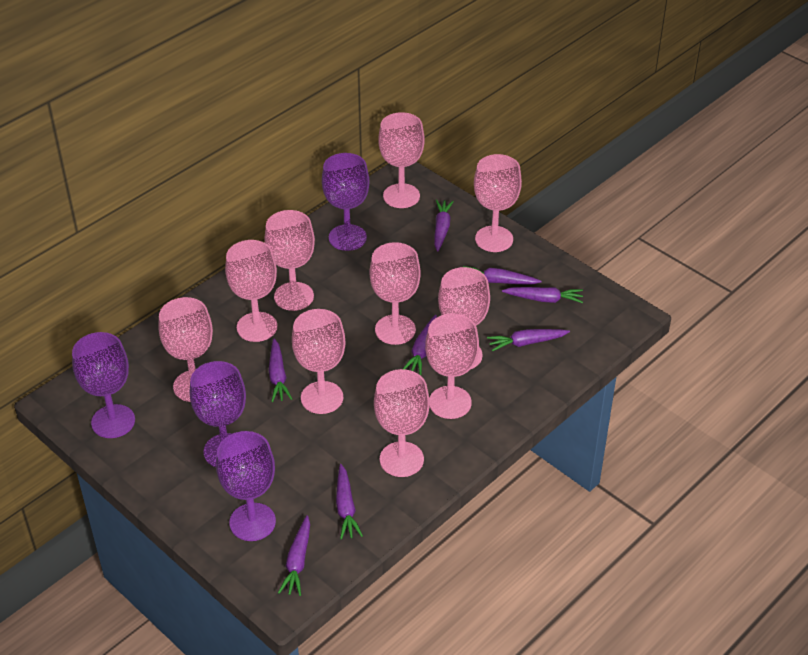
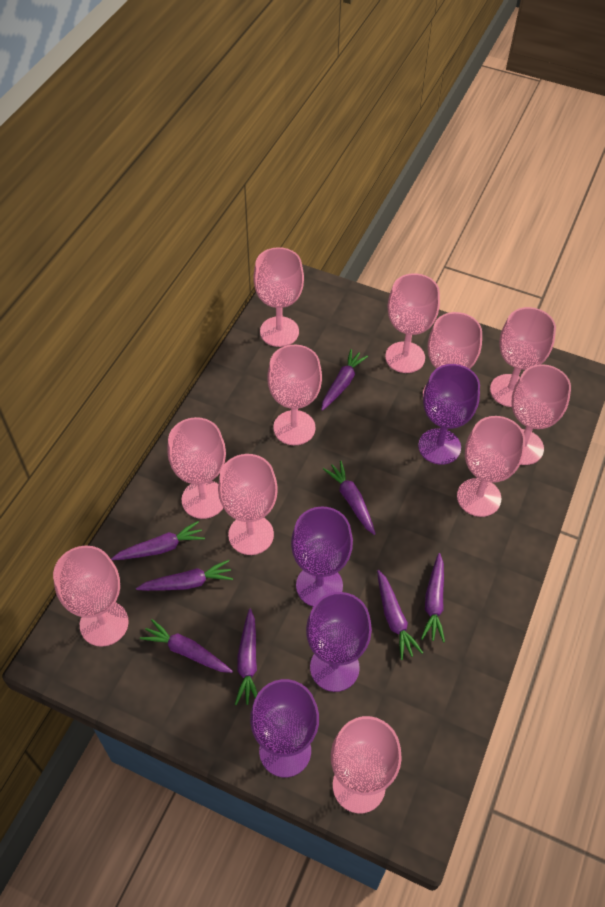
pink goblet: [158,297,213,402] [225,240,277,342] [264,210,315,311] [292,309,345,414] [369,242,421,345] [374,369,430,477] [378,112,424,208] [425,314,479,419] [438,267,490,369] [474,154,522,252] = 10 -> [53,546,129,647] [167,417,226,519] [218,454,278,555] [253,247,304,347] [267,345,322,445] [331,716,402,813] [385,273,440,373] [423,312,482,395] [457,416,525,517] [490,307,556,407] [512,364,571,465] = 11

